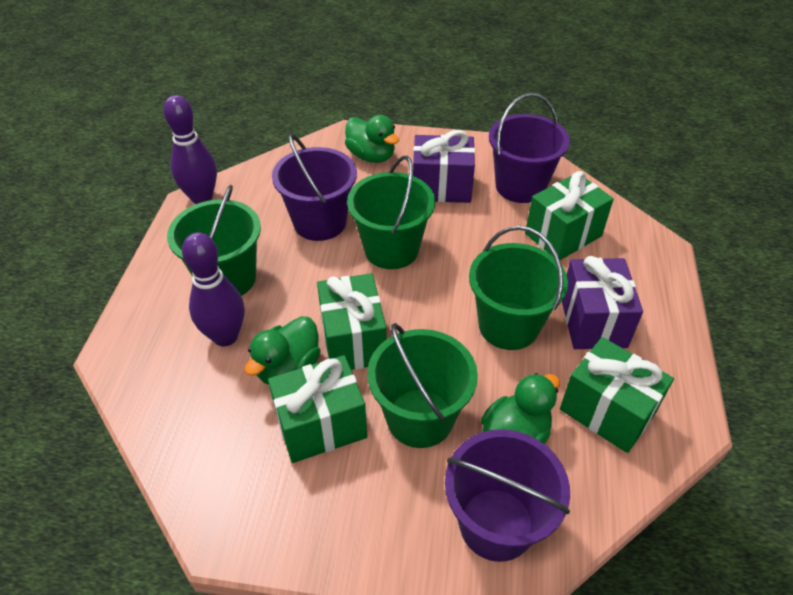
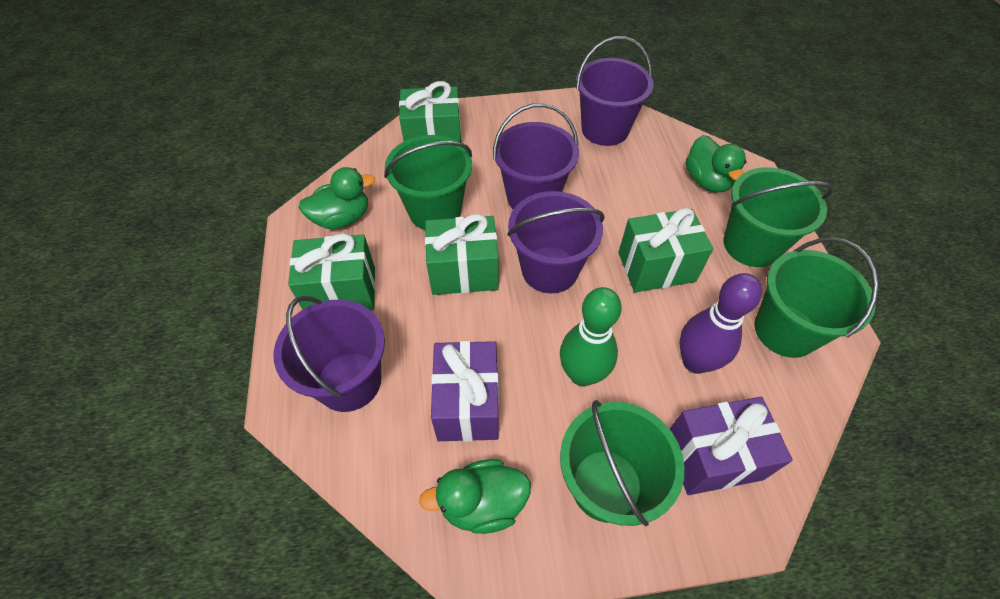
green bowling pin: none = 0 -> [560,287,622,386] = 1
purple bowling pin: [163,95,217,204] [182,232,245,346] = 2 -> [679,273,762,374] = 1
purple bucket: [272,134,357,241] [445,429,570,562] [489,93,570,203] = 3 -> [274,296,385,412] [493,103,579,209] [507,191,605,293] [576,36,654,146] = 4

